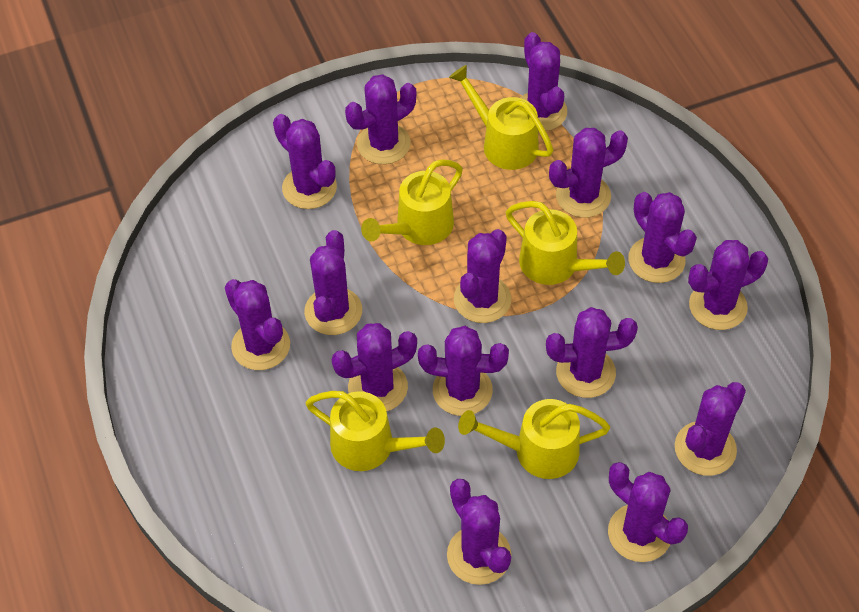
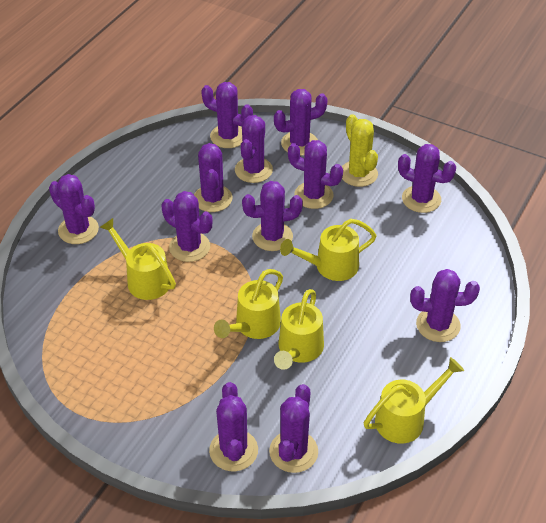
purple cactus: [225,279,290,370] [273,114,337,209] [304,230,362,335] [332,323,417,411] [345,74,416,164] [418,326,509,416] [447,479,511,585] [454,229,511,323] [520,32,567,131] [546,307,638,398] [549,128,628,218] [608,462,688,562] [628,192,697,283] [675,382,746,476] [688,240,768,330] = 15 -> [49,174,99,244] [161,191,213,262] [194,143,233,212] [201,82,253,148] [209,382,258,471] [235,115,273,183] [242,181,303,251] [269,384,318,473] [274,89,328,156] [288,140,343,209] [398,144,456,213] [410,269,480,342] = 12
yellow cactus: none = 0 -> [342,114,378,187] = 1

